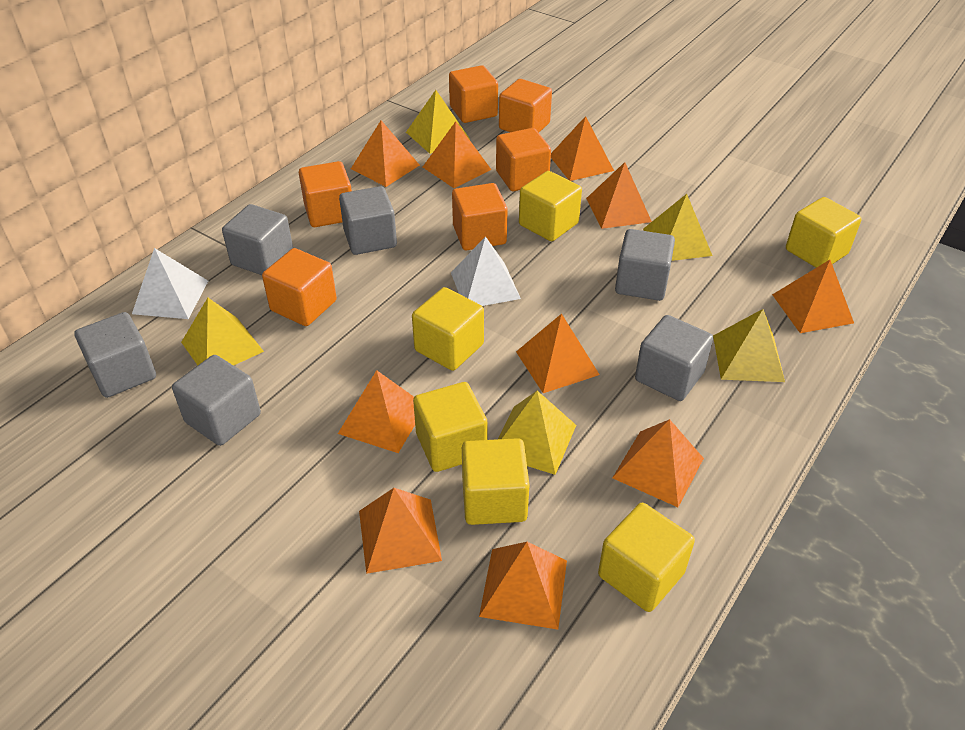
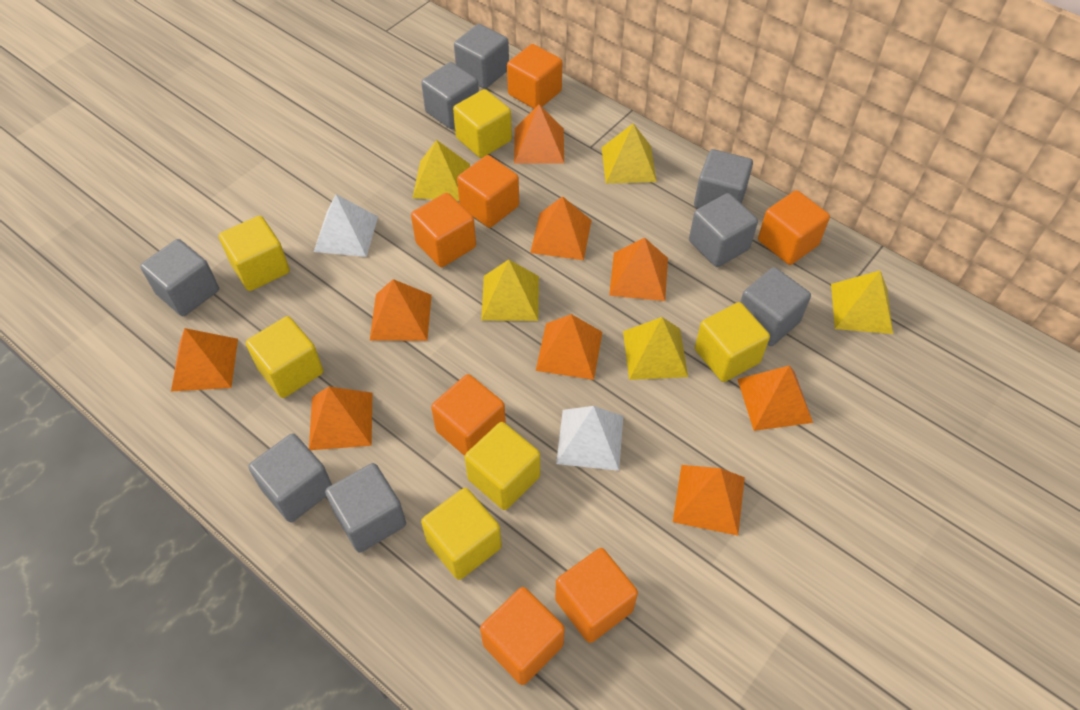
grey cube: [74,312,156,398] [172,355,261,446] [222,204,293,275] [339,186,397,255] [615,229,675,301] [635,315,713,401] = 6 -> [140,239,219,316] [248,433,332,522] [325,463,406,553] [421,62,479,129] [454,24,509,89] [689,193,758,267] [694,149,753,209] [740,267,811,346] = 8
orange cube: [262,248,337,326] [299,161,352,227] [449,65,498,123] [452,183,508,250] [496,128,551,191] [499,79,552,132] = 6 -> [411,193,476,267] [431,374,506,456] [457,155,519,228] [480,587,565,685] [507,44,562,109] [555,548,638,643] [758,190,830,265] = 7
orange pyramid: [338,370,415,453] [351,120,420,187] [359,488,442,574] [423,121,491,188] [479,542,567,630] [516,314,600,393] [551,116,614,181] [586,162,652,229] [613,419,704,507] [772,260,854,333] = 10 -> [171,328,238,391] [309,386,373,450] [370,279,432,341] [514,104,564,164] [530,196,592,260] [536,314,602,380] [609,238,668,301] [673,465,745,536] [737,365,813,431] = 9

